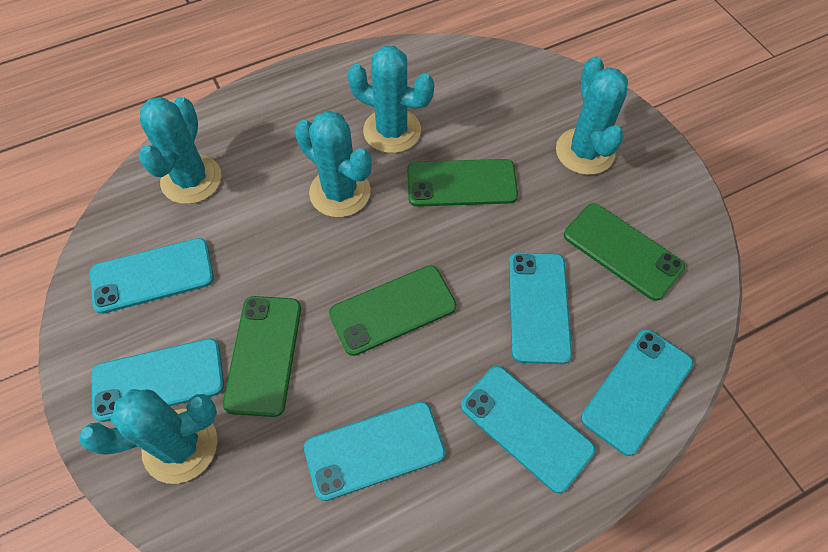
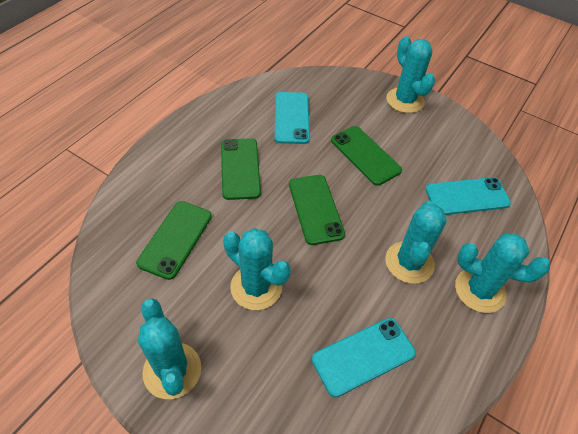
turquoise phone: [90,238,214,314] [91,338,224,422] [304,401,445,501] [461,366,595,493] [509,252,572,364] [581,329,693,456] = 6 -> [275,92,310,144] [312,318,416,397] [425,177,511,215] = 3

